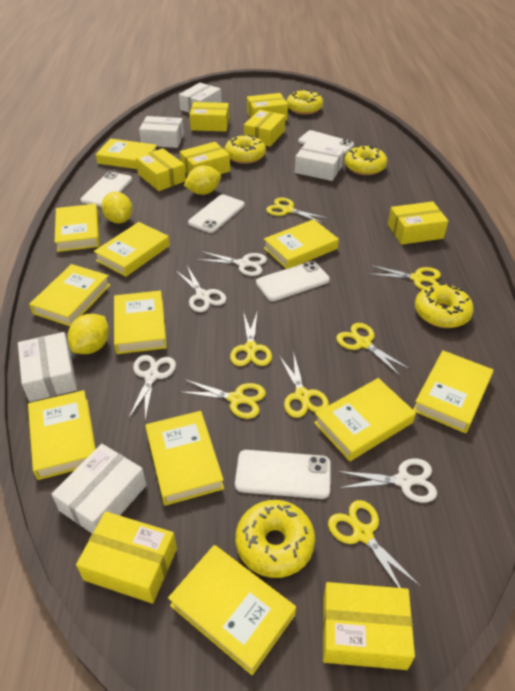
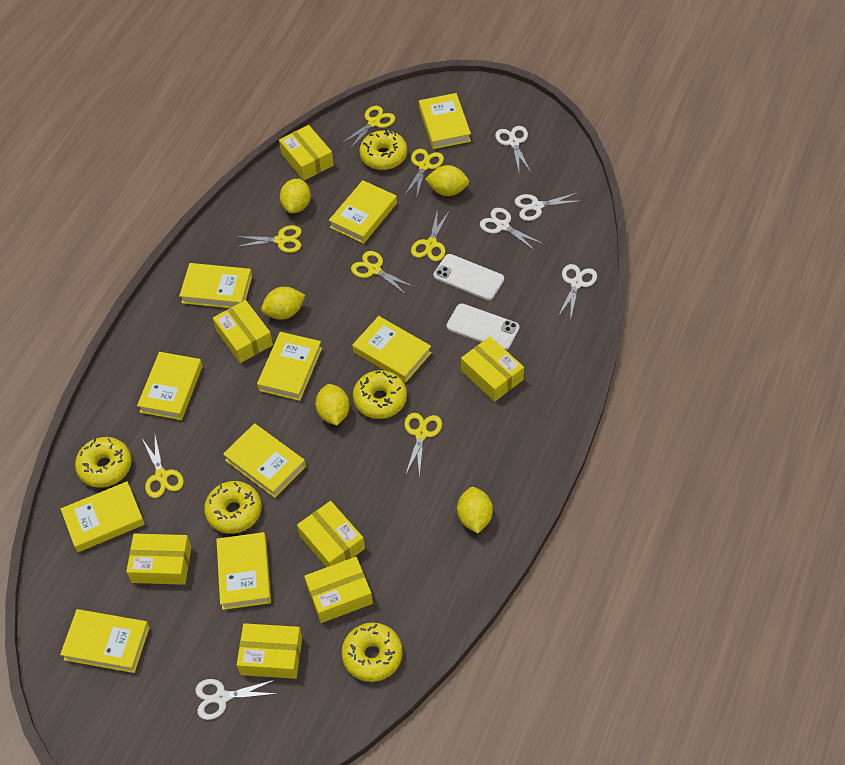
white box: [18,332,77,402] [52,444,146,533] [139,116,184,148] [179,83,222,113] [295,142,344,181] = 5 -> none = 0
white phone: [81,172,132,207] [188,195,244,233] [235,450,331,499] [256,261,330,301] [298,130,354,155] = 5 -> [434,254,504,300] [447,304,519,350] = 2
white scissors: [128,355,176,420] [175,266,226,312] [199,251,267,276] [337,458,437,503] = 4 -> [195,679,279,720] [480,208,543,251] [495,126,531,172] [515,192,581,221] [558,264,597,321] = 5
yellow book: [28,390,96,480] [29,264,110,326] [55,204,100,252] [94,222,170,277] [95,138,157,169] [114,290,167,354] [145,411,224,506] [168,545,296,675] [264,219,339,269] [314,378,416,461] [413,350,493,433] = 11 -> [60,609,150,673] [61,481,145,552] [137,352,203,420] [179,263,252,308] [216,532,271,610] [223,423,306,498] [257,332,322,401] [329,180,397,244] [352,316,431,383] [419,93,471,149] = 10
yellow box: [76,511,177,604] [136,148,186,191] [180,142,230,175] [189,102,229,131] [244,110,285,147] [247,93,288,120] [323,582,415,670] [388,201,448,245] = 8 -> [126,534,191,585] [213,300,273,363] [237,623,302,679] [279,125,334,181] [297,501,365,567] [304,557,373,623] [461,337,524,402] = 7
yellow lemon: [68,314,109,354] [101,192,132,224] [184,165,221,195] = 3 -> [261,287,305,320] [280,179,311,213] [315,384,350,425] [425,165,469,196] [457,487,493,533] = 5

